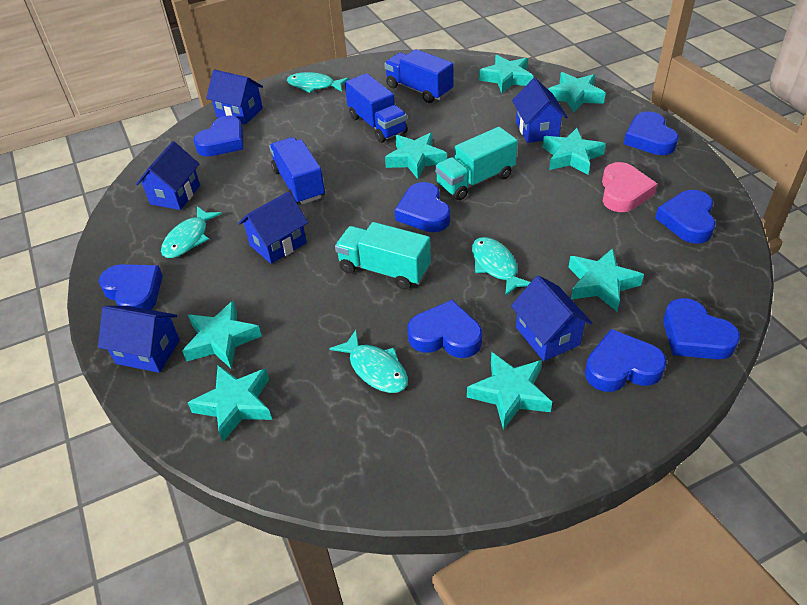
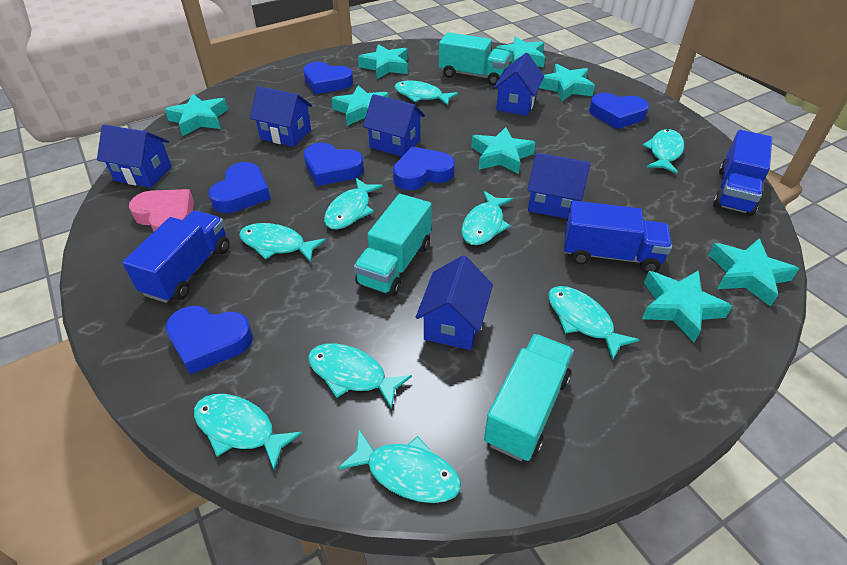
blue heart: [99,264,163,310] [193,116,243,156] [395,182,450,232] [408,300,482,358] [585,329,667,392] [624,111,679,155] [655,190,716,244] [663,298,740,359] = 8 -> [166,306,253,375] [209,162,271,213] [303,62,353,94] [304,143,364,186] [393,146,455,190] [589,93,649,129] = 6
turquoise fish: [161,206,222,258] [287,72,349,93] [329,330,408,393] [472,237,531,297] = 4 -> [194,394,302,471] [239,223,326,262] [308,343,412,409] [324,178,383,230] [338,430,461,503] [394,81,458,106] [461,191,513,245] [548,286,640,361] [643,129,684,174] = 9
turquoise truck: [335,222,431,290] [435,127,518,200] = 2 -> [354,194,432,297] [439,32,511,85] [484,334,574,461] = 3

